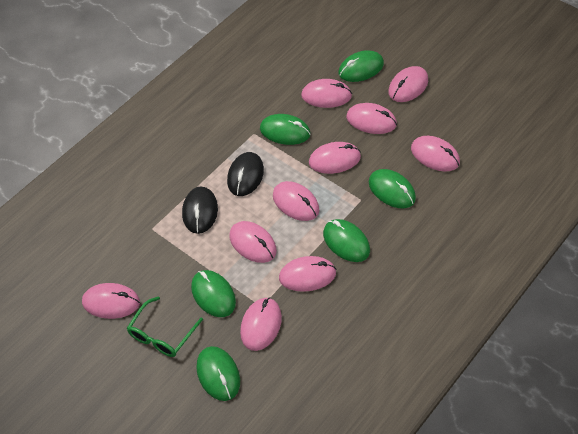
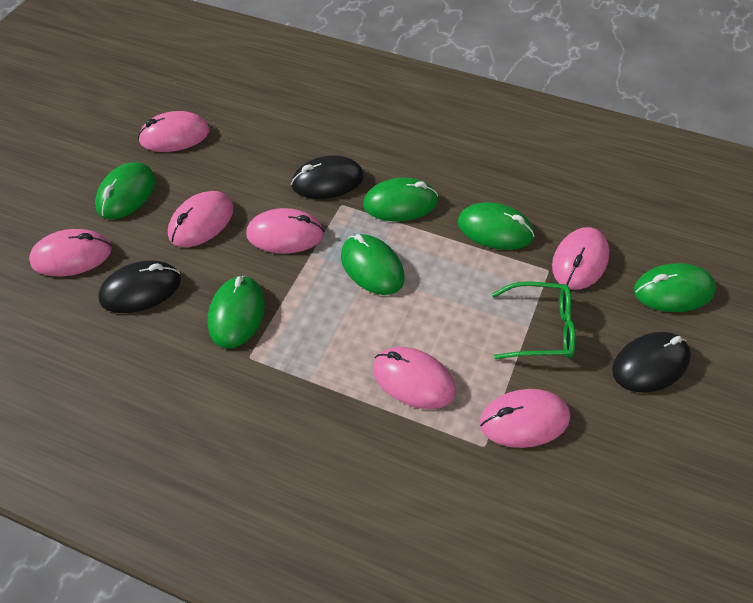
black mouse: [182,187,218,234] [227,152,264,196] = 2 -> [98,261,181,313] [291,155,364,199] [612,332,691,393] = 3
pink mouse: [82,283,140,319] [229,221,277,263] [240,297,282,351] [273,181,319,221] [279,256,336,292] [301,79,352,108] [309,142,361,174] [346,103,397,134] [388,66,428,102] [411,136,460,172] = 10 -> [29,229,112,277] [138,111,210,152] [168,191,234,247] [246,208,324,253] [373,347,456,409] [480,389,570,448] [552,227,609,290] = 7

